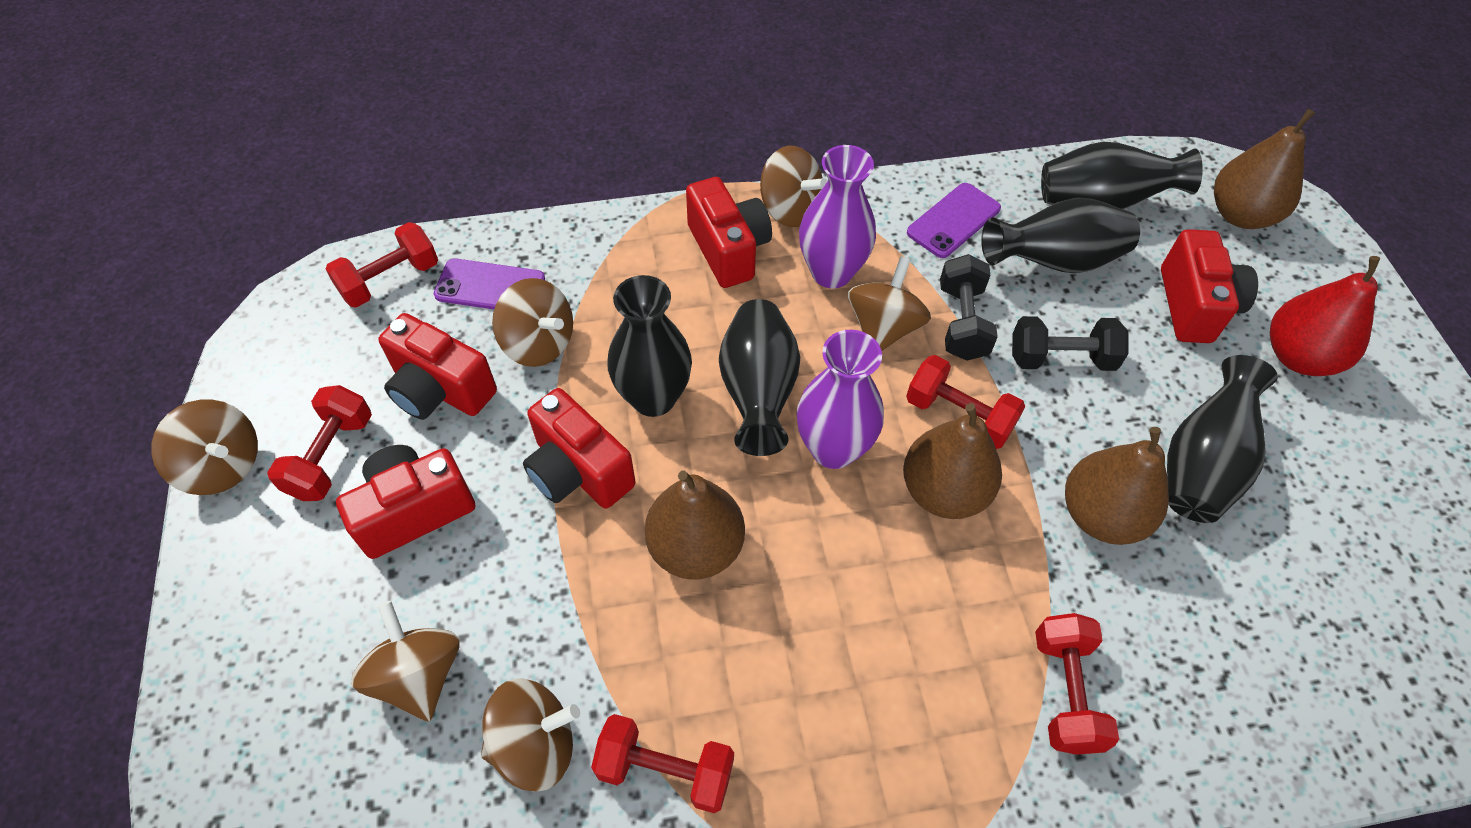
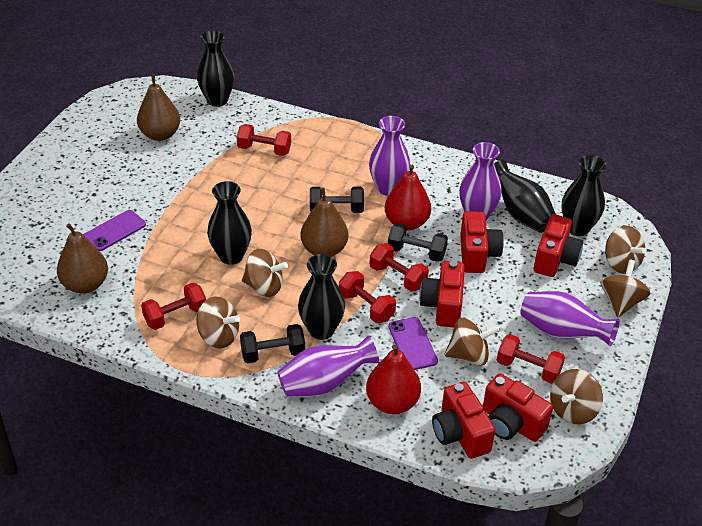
black dumbbell: [940,254,998,360] [1012,316,1129,371] = 2 -> [240,324,305,363] [310,187,364,213] [388,223,448,262] = 3
brown pear: [645,471,745,580] [903,403,1002,519] [1065,427,1169,545] [1214,109,1315,229] = 4 -> [57,223,108,294] [137,74,180,141] [301,187,348,256] = 3
purple vase: [796,330,884,469] [799,145,876,288] = 2 -> [277,335,379,397] [369,116,410,196] [459,142,502,220] [521,291,620,346] = 4
red pear: [1270,256,1380,376] = 1 -> [366,344,421,414] [385,165,431,230] = 2

